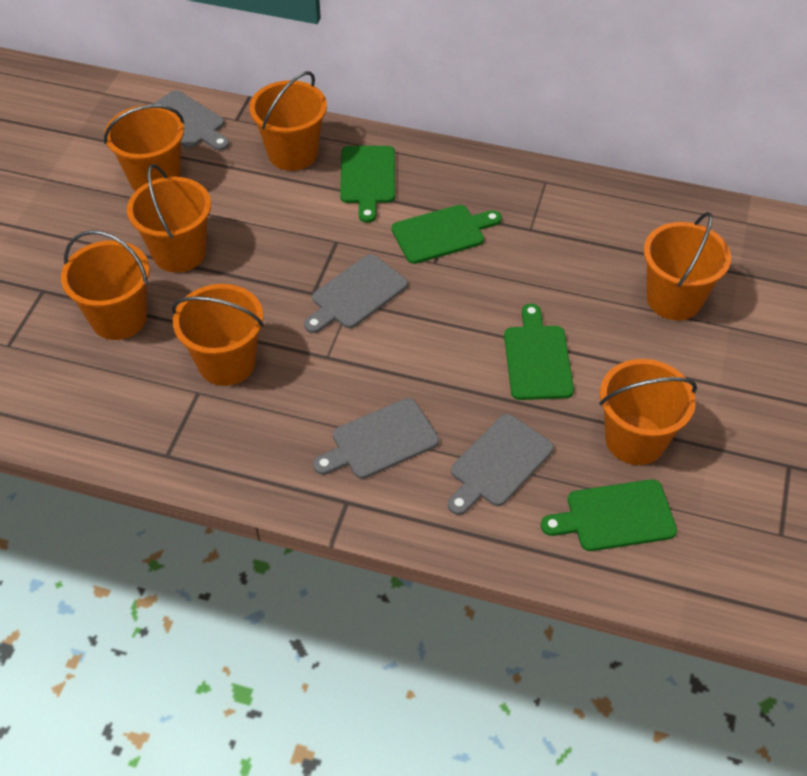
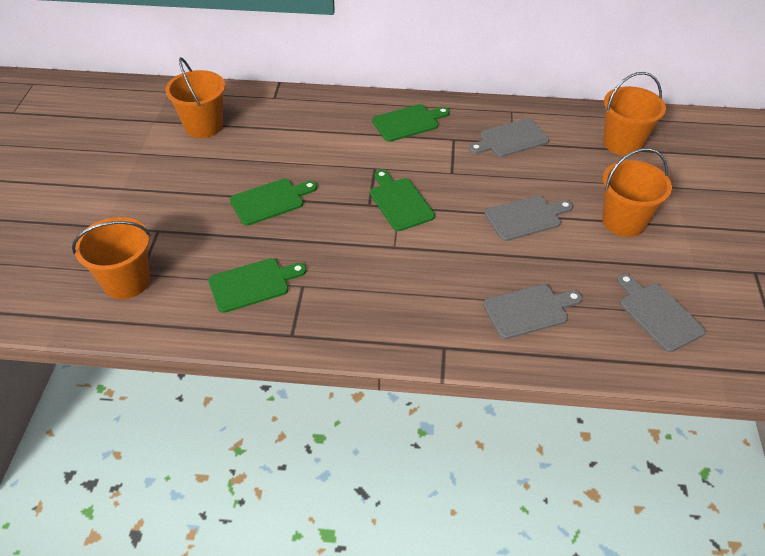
orange bucket: [61,230,150,340] [104,105,184,191] [127,164,211,273] [172,284,264,386] [249,71,327,171] [599,359,697,465] [643,212,731,320] = 7 -> [72,217,150,299] [165,57,225,138] [602,148,672,237] [604,72,666,156] = 4

